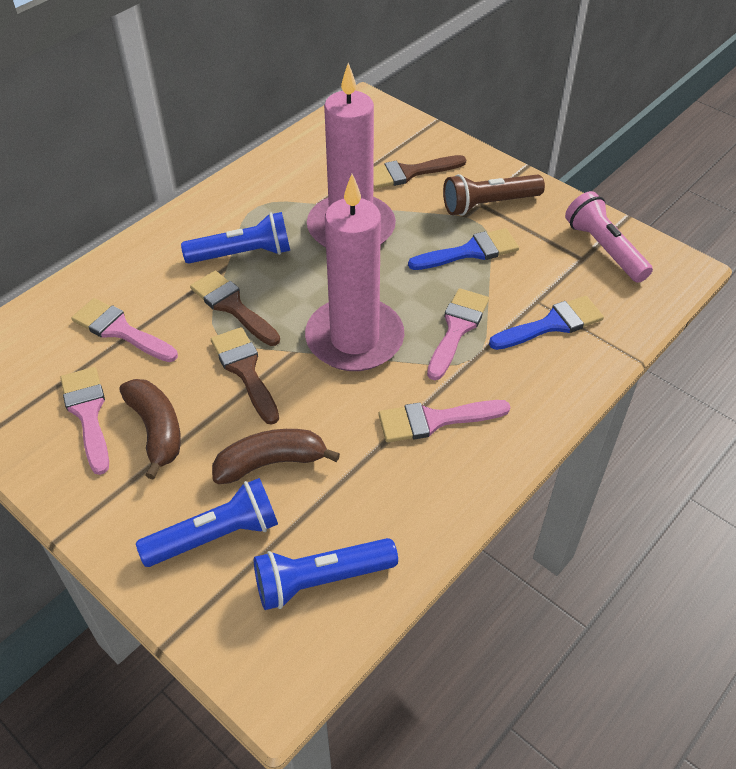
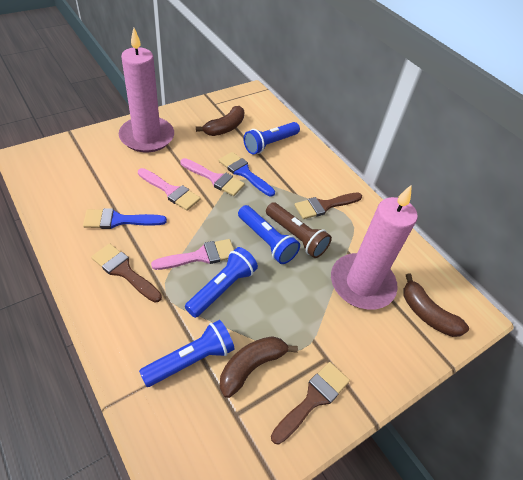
blue flashlight: [136,478,278,567] [181,212,290,264] [254,538,398,610] = 3 -> [139,320,235,387] [185,247,258,318] [238,205,300,264] [244,122,300,155] = 4
brown banana: [120,379,181,480] [212,429,340,484] = 2 -> [196,106,244,136] [220,336,298,398] [403,273,469,337] = 3
pink brush: [60,367,109,475] [71,298,178,362] [378,400,510,442] [427,288,489,380] = 4 -> [138,168,201,211] [151,239,234,270] [180,158,245,196] = 3
pink flashlight: [565,191,653,283] = 1 -> none = 0

